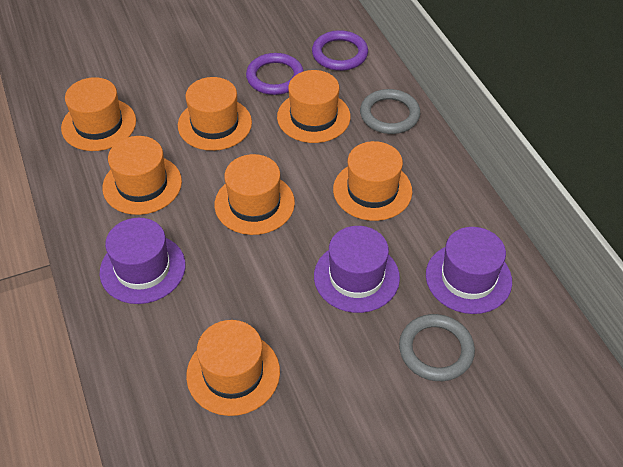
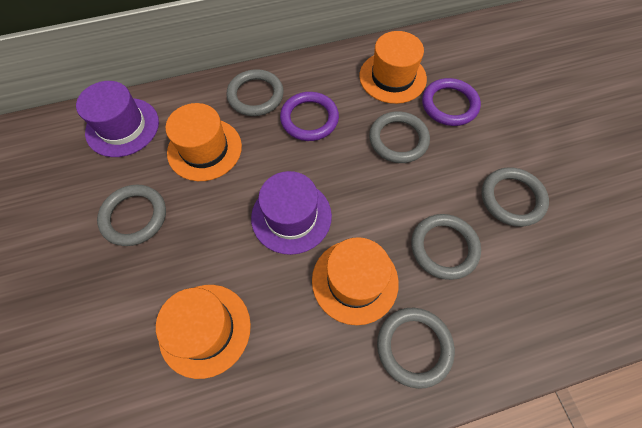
grey ring: [360,89,420,134] [399,314,475,381] = 2 -> [97,184,166,246] [227,69,284,116] [369,111,430,163] [377,308,455,389] [411,214,481,280] [481,167,549,227] = 6
orange hat: [61,77,136,151] [102,136,182,215] [178,77,252,151] [186,320,280,416] [214,154,295,235] [277,70,351,143] [333,141,412,221] = 7 -> [156,285,251,379] [166,103,242,181] [312,237,399,325] [359,31,427,104] = 4
purple hat: [100,218,186,304] [314,226,400,313] [426,227,512,314] = 3 -> [76,81,159,157] [251,171,332,255] = 2

